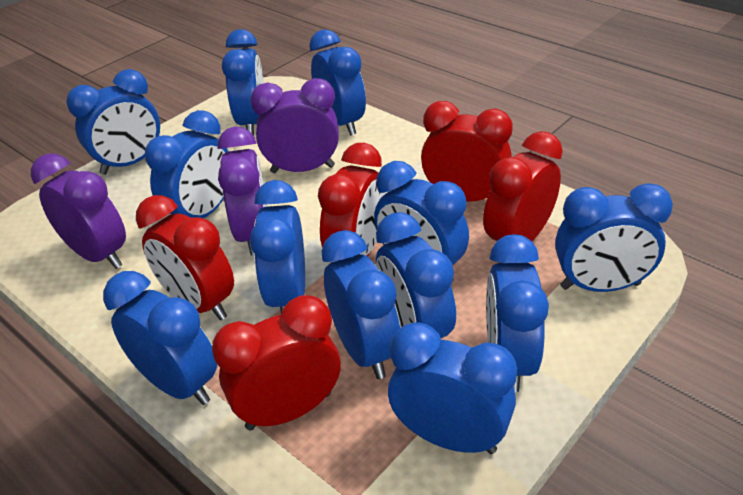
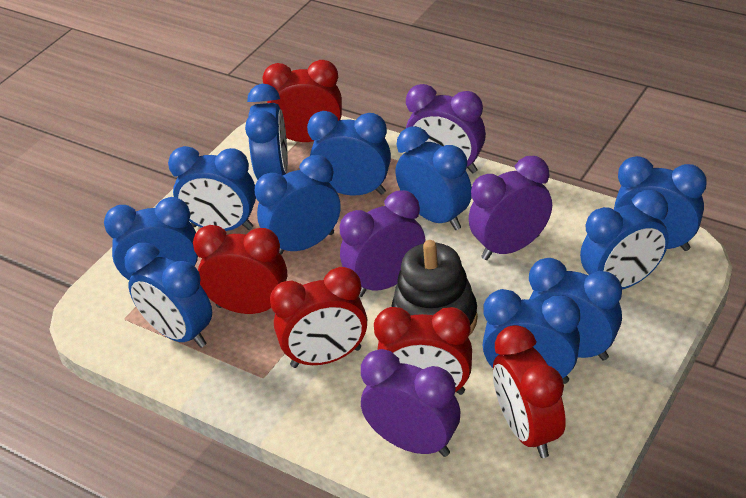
black stacking toy: none = 0 -> [391,240,478,336] = 1
blue clock: [66,69,160,175] [103,271,217,405] [145,110,229,218] [222,29,264,136] [250,180,305,315] [309,29,366,136] [322,230,400,379] [374,161,469,282] [376,212,456,338] [388,322,517,454] [486,234,549,392] [555,183,673,292] = 12 -> [104,197,198,280] [125,243,212,348] [168,146,256,231] [245,84,288,180] [255,155,341,255] [307,111,391,195] [396,126,472,230] [482,289,580,384] [529,258,622,361] [580,190,669,289] [614,156,707,251] = 11
purple clock: [31,153,126,269] [218,127,267,255] [250,78,339,173] = 3 -> [340,190,426,297] [361,349,460,457] [406,84,486,173] [469,156,552,260] = 4

